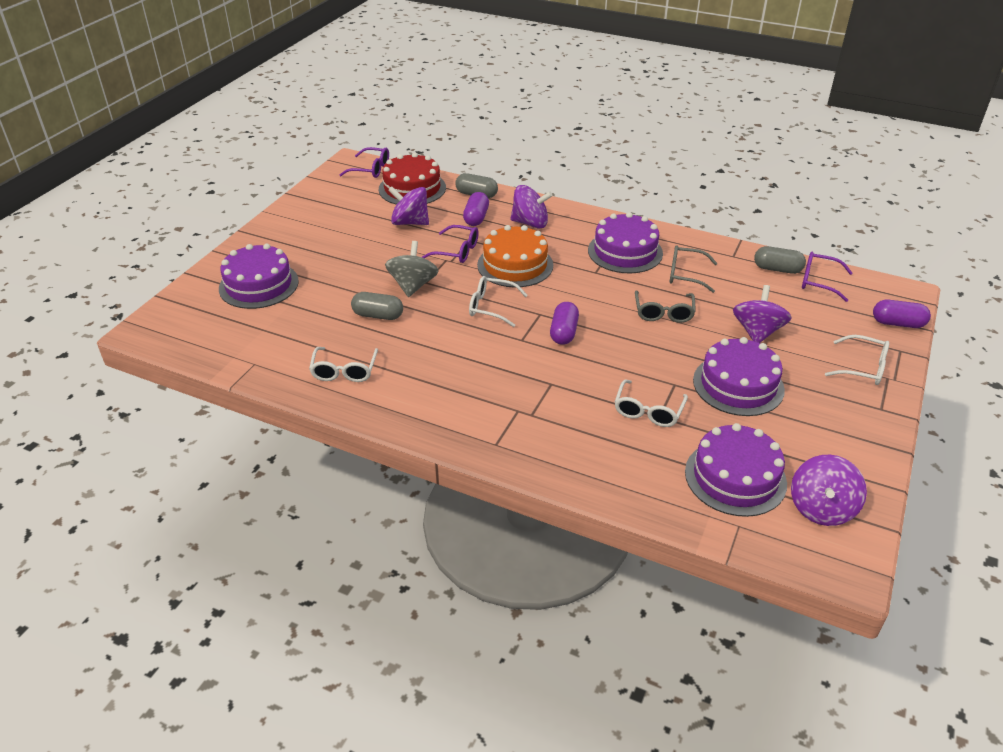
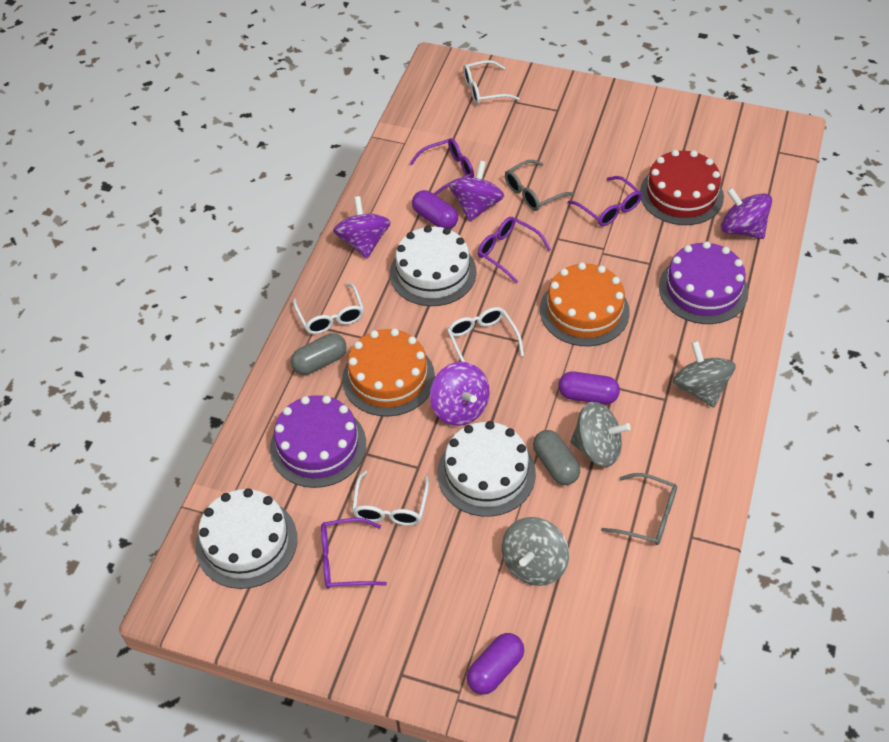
grey capsule: [351,292,403,320] [455,173,498,198] [754,246,806,274] = 3 -> [291,333,347,375] [533,430,580,485] = 2
grey spinning top: [385,241,439,297] = 1 -> [502,517,569,586] [570,402,631,467] [672,341,736,408] = 3
orange cake: [477,225,553,288] = 1 -> [342,328,435,417] [540,262,630,346] = 2
purple cake: [219,244,299,309] [588,212,663,274] [685,423,787,517] [693,337,785,416] = 4 -> [270,395,366,488] [659,241,748,324] = 2
purple glasses: [340,147,389,178] [422,225,479,263] [802,252,853,302] = 3 -> [321,518,387,589] [409,138,474,195] [478,217,551,283] [568,176,642,226] = 4
white cake: none = 0 -> [195,488,297,589] [390,225,477,306] [437,421,536,517] = 3

